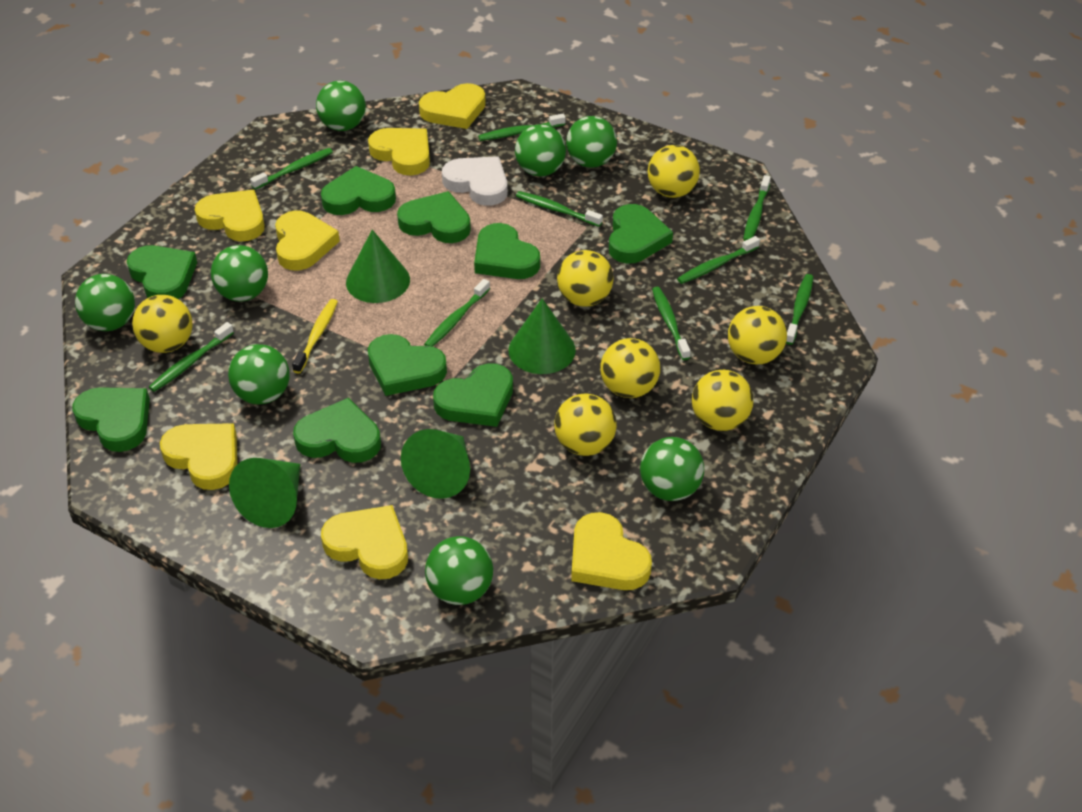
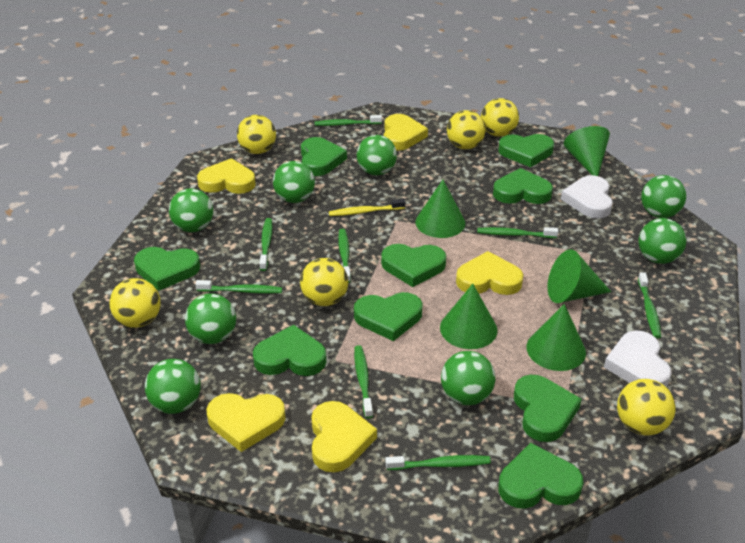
green cone: [229,458,300,528] [346,230,410,303] [401,429,470,499] [509,299,576,374] = 4 -> [415,180,465,238] [440,284,497,349] [526,304,586,371] [548,249,611,303] [564,126,610,176] = 5
green toothbrush: [149,322,234,392] [250,148,333,190] [424,279,490,347] [478,114,566,141] [516,191,603,227] [652,287,691,360] [677,236,760,284] [743,175,771,241] [786,274,813,345] = 9 -> [195,280,282,294] [260,218,272,271] [315,115,382,126] [338,229,351,283] [354,345,373,419] [386,455,491,470] [477,227,558,238] [638,272,661,338] = 8
white heart: [442,156,508,206] = 1 -> [561,175,613,219] [604,330,672,387] = 2
yellow ball: [132,295,193,353] [554,394,617,456] [557,250,614,307] [600,338,660,398] [648,145,700,198] [692,370,753,431] [728,306,787,364] = 7 -> [109,278,161,328] [237,115,276,154] [300,258,348,306] [447,110,486,149] [481,98,519,137] [617,379,676,436] = 6
yellow heart: [160,423,237,490] [195,190,265,241] [275,210,340,271] [321,505,408,579] [368,128,430,175] [419,83,486,129] [571,512,652,590] = 7 -> [197,158,256,194] [206,393,286,452] [311,401,377,472] [384,114,428,151] [456,251,523,295] = 5

